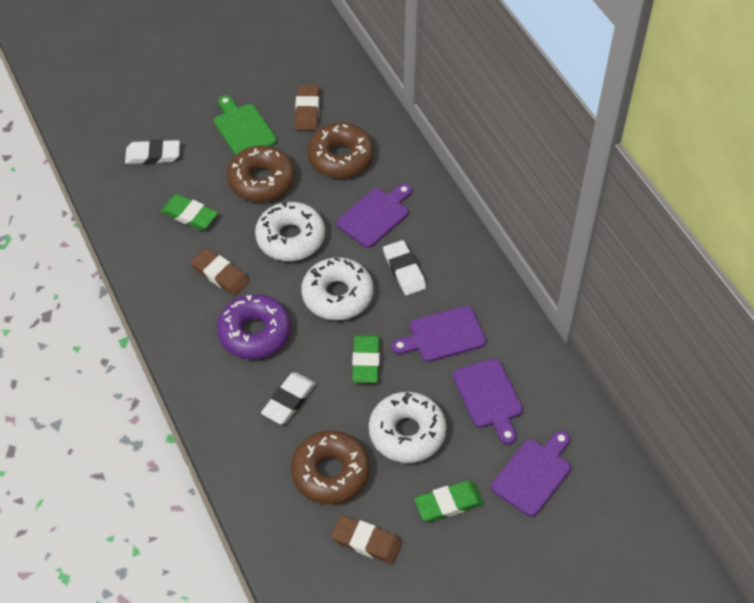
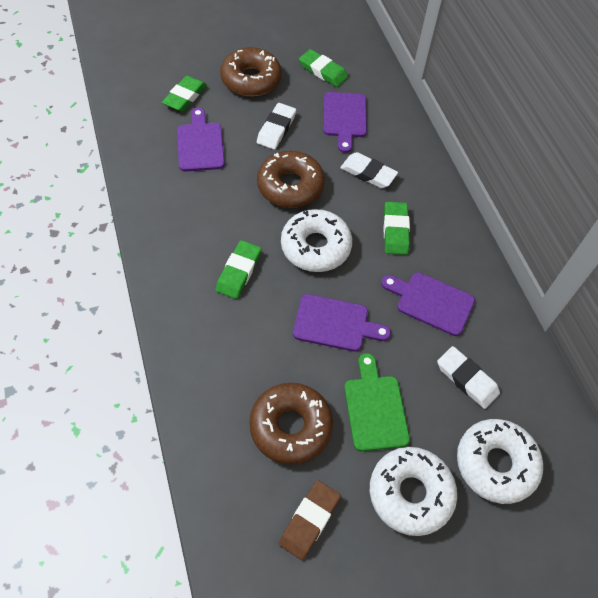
brown eraser: [191,248,250,296] [295,85,319,131] [331,515,402,564] = 3 -> [279,480,341,560] = 1
green eraser: [161,194,218,230] [352,335,380,383] [414,481,484,522] = 3 -> [162,75,207,112] [216,240,261,299] [299,49,348,87] [384,202,410,255] = 4
purple donut: [217,294,291,359] = 1 -> none = 0

